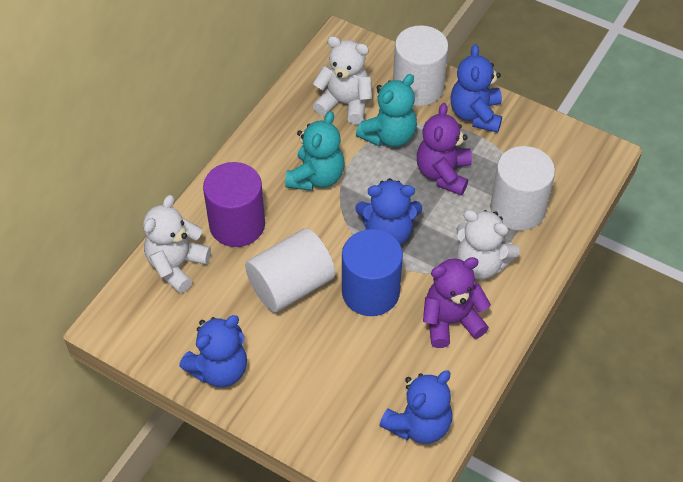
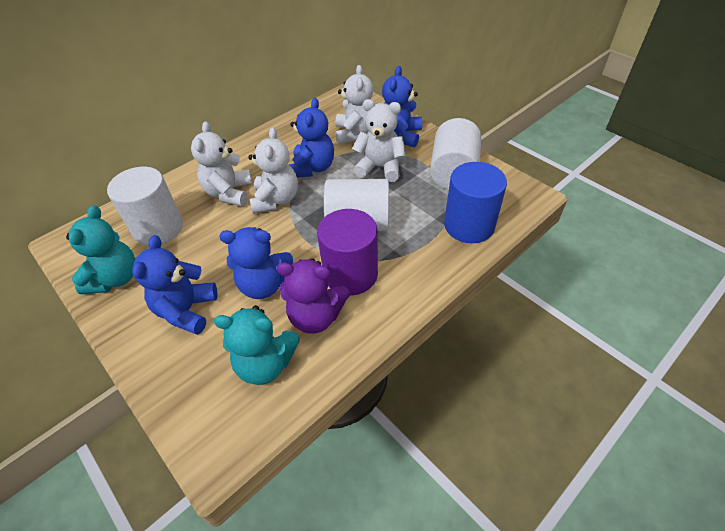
purple teddy bear: [417,103,472,196] [423,257,491,348] = 2 -> [277,258,349,334] = 1
white teddy bear: [143,195,211,293] [313,36,372,124] [457,210,520,279] = 3 -> [191,122,252,206] [248,128,298,214] [335,65,374,144] [352,99,406,182] = 4

